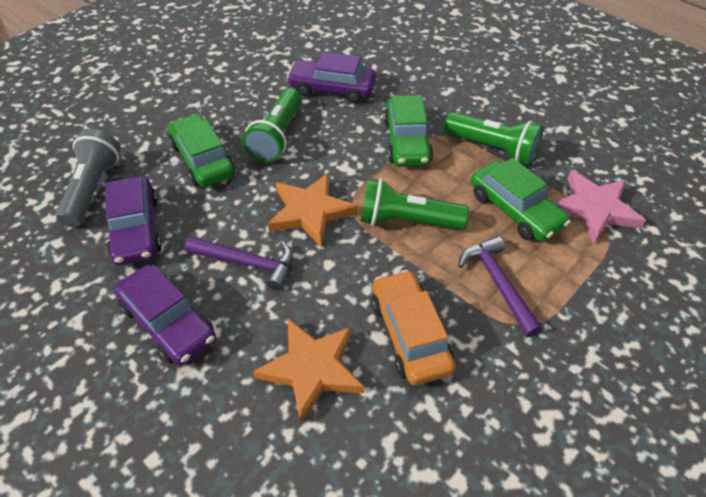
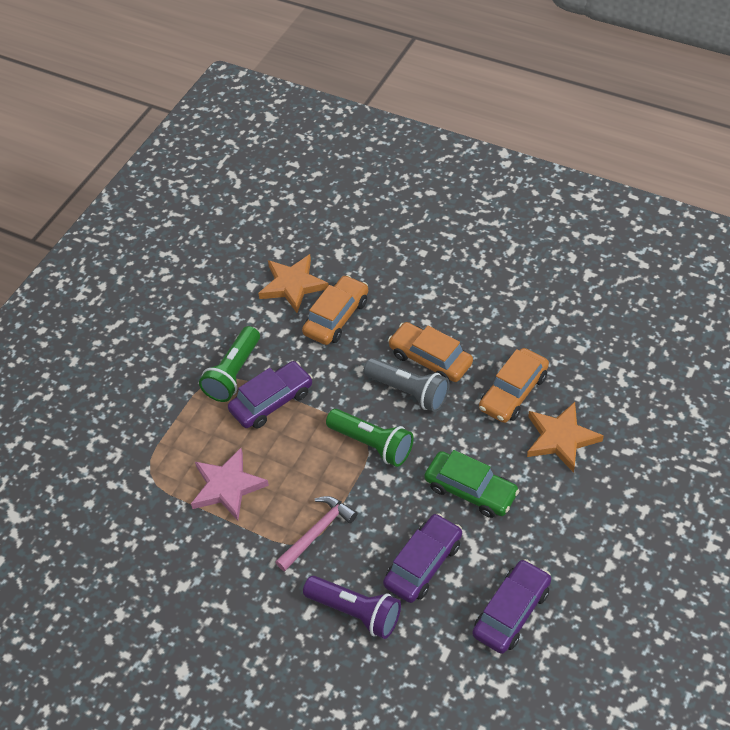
green car: [168,114,235,187] [384,95,433,167] [471,158,571,242] = 3 -> [424,450,519,518] = 1
green flashlight: [243,89,302,162] [361,178,469,230] [444,112,543,165] = 3 -> [199,326,260,402] [326,409,414,467] = 2
orange car: [372,270,456,385] = 1 -> [302,275,368,345] [388,322,473,382] [479,348,549,423] = 3
pink hammer: none = 0 -> [275,496,358,571] = 1
purple flashlight: none = 0 -> [303,576,401,639] = 1
purple hammer: [185,236,293,290] [458,236,542,337] = 2 -> none = 0

